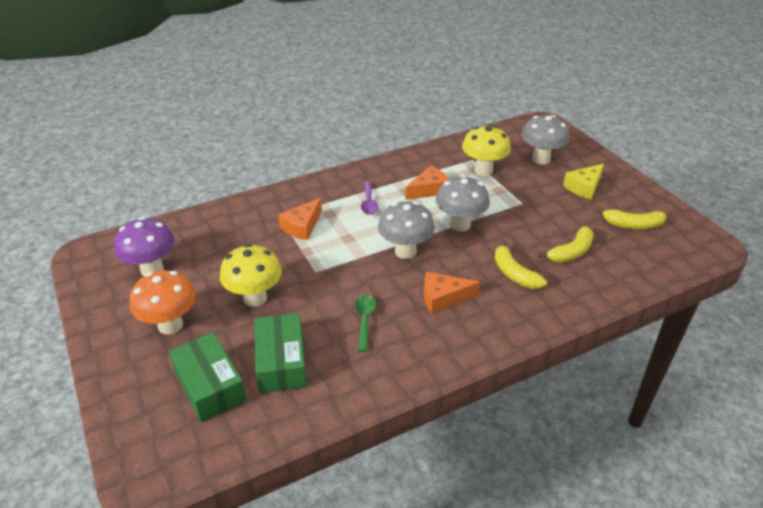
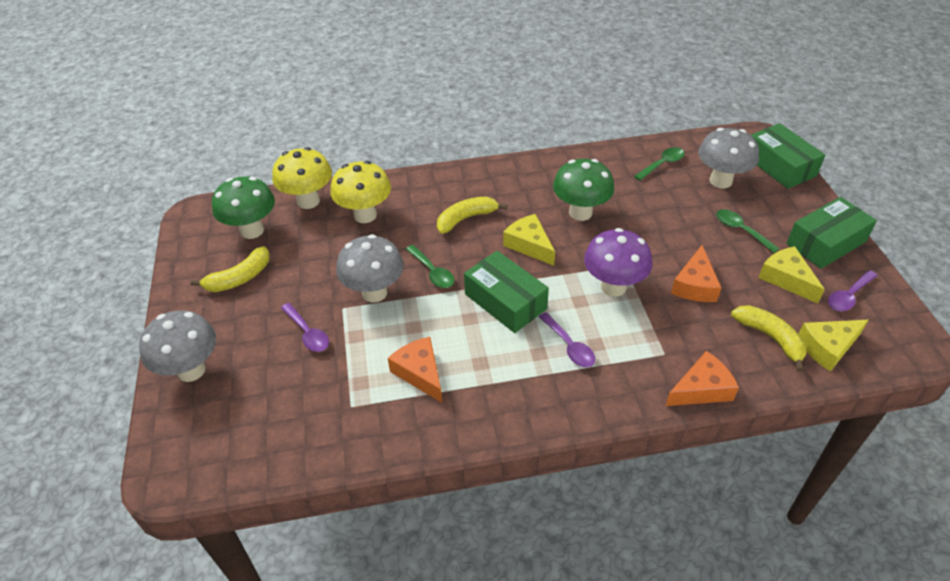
green box: [169,332,247,422] [254,313,307,393] = 2 -> [464,251,549,333] [751,123,825,189] [786,197,877,269] = 3
green mushroom: none = 0 -> [212,176,275,239] [553,159,614,221] = 2
green spoon: [355,295,376,352] = 1 -> [406,245,454,288] [634,147,685,181] [716,209,780,253] = 3
orange mushroom: [130,270,196,334] = 1 -> none = 0
purple spoon: [361,181,379,215] = 1 -> [281,303,329,352] [539,312,595,367] [828,270,878,311] = 3
yellow cheese: [563,163,604,200] = 1 -> [503,214,555,266] [758,246,825,303] [799,320,868,372] = 3

